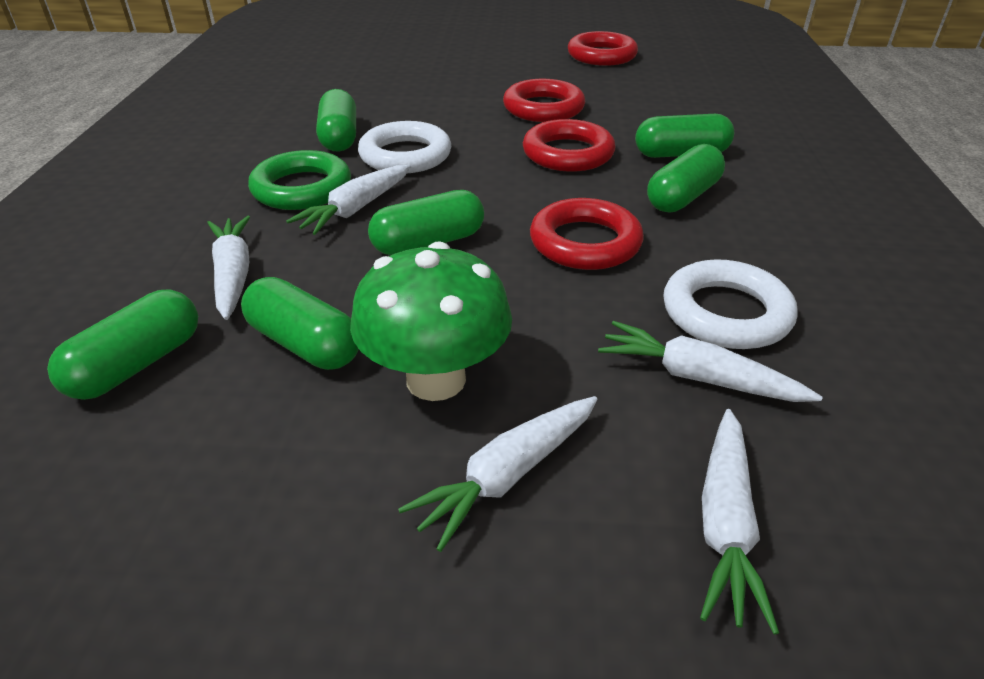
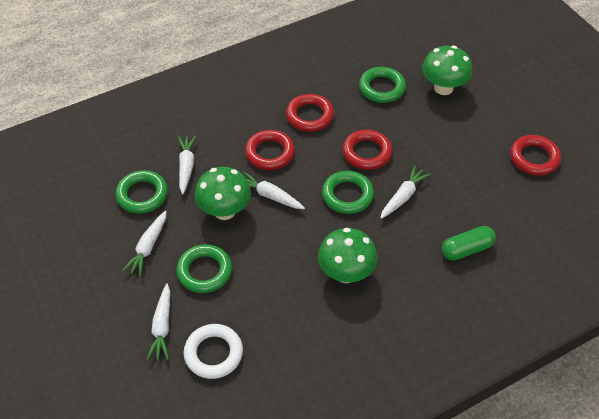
green capsule: [47,289,198,400] [241,277,359,370] [316,89,356,152] [368,190,484,255] [635,114,734,158] [647,144,725,213] = 6 -> [442,226,496,261] = 1
green mushroom: [350,241,512,401] = 1 -> [195,167,251,220] [318,228,377,283] [422,46,472,95] = 3
green ring: [248,150,351,210] = 1 -> [116,170,168,214] [176,244,232,293] [322,171,374,214] [359,67,406,103] = 4
white ring: [358,121,451,173] [663,259,798,349] = 2 -> [184,324,243,379] = 1

